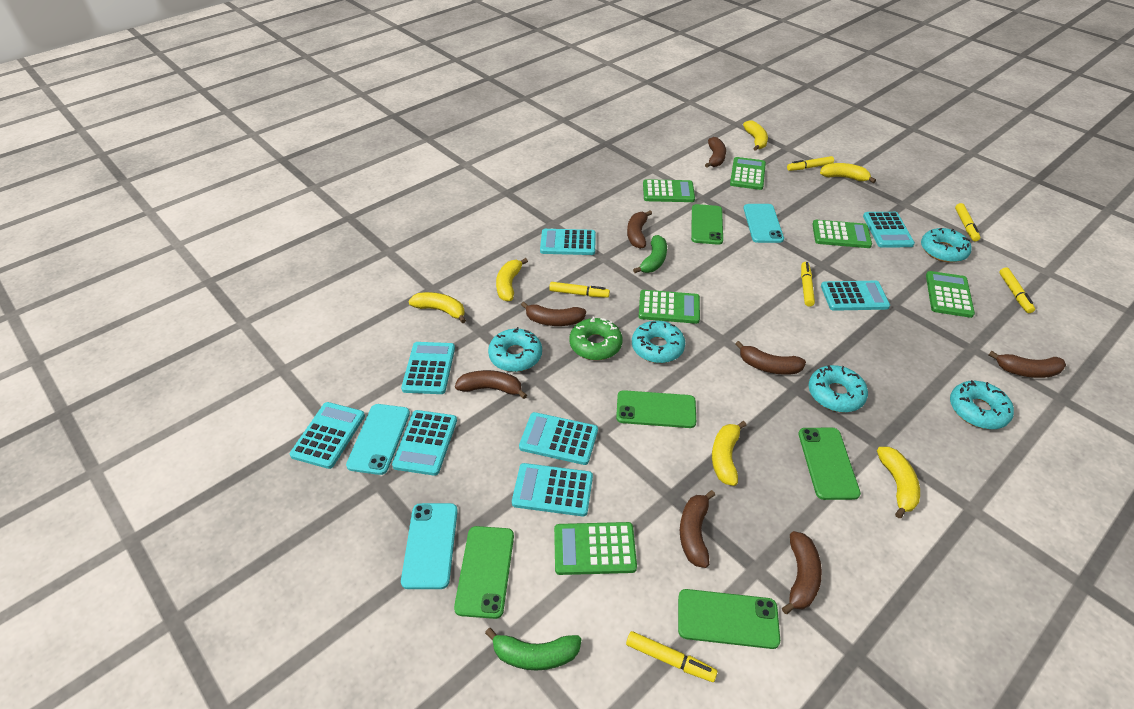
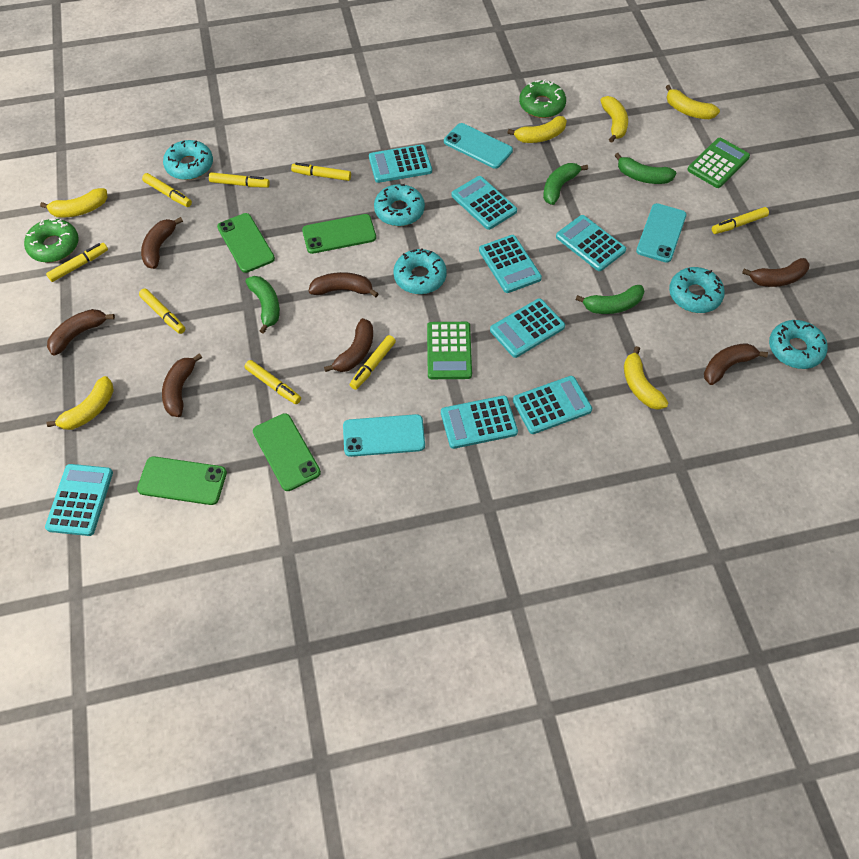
brown banana: [455,370,527,399] [521,302,586,326] [627,210,652,249] [680,490,715,568] [705,137,726,168] [735,341,806,375] [782,531,822,614] [988,351,1066,378] = 8 -> [47,309,115,356] [141,217,183,269] [162,353,202,417] [309,272,379,297] [324,318,373,372] [704,343,768,385] [742,258,810,287] = 7
green banana: [485,628,582,671] [633,235,667,273] = 2 -> [245,276,280,334] [543,163,588,205] [575,285,645,314] [614,153,676,184] = 4
green calculator: [554,522,637,575] [639,290,700,324] [643,179,695,202] [730,157,766,190] [812,220,872,248] [926,271,975,318] = 6 -> [427,322,472,379] [687,138,750,188] = 2
green donut: [569,317,623,360] = 1 -> [24,218,79,263] [519,80,566,118] = 2
green phone: [454,526,514,619] [616,390,696,428] [678,589,780,649] [691,204,723,245] [798,428,861,500] = 5 -> [137,456,227,505] [217,213,275,273] [253,413,321,491] [302,214,376,254] = 4
yellow marker: [549,282,610,298] [626,631,717,682] [787,156,834,171] [801,262,815,307] [955,203,981,241] [999,267,1035,313] = 6 -> [46,243,108,282] [139,288,185,334] [142,173,192,207] [209,172,270,188] [244,360,301,404] [291,163,351,181] [350,335,396,390] [712,207,769,234] = 8

